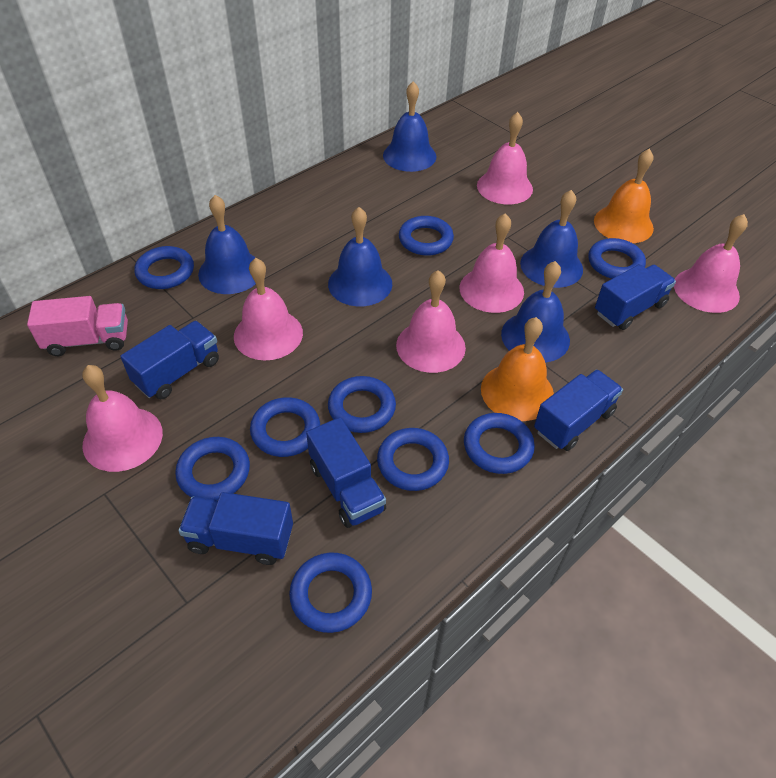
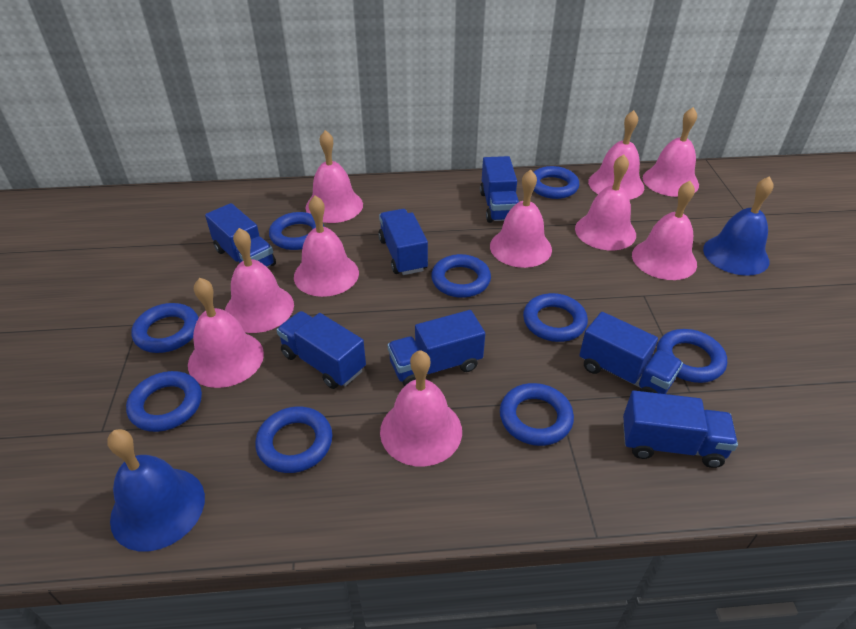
blue bell: [198,195,256,294] [328,207,392,306] [383,81,437,172] [501,261,570,363] [520,190,583,288] = 5 -> [107,429,205,551] [703,176,773,276] = 2
blue truck: [120,321,219,399] [179,492,293,565] [306,417,386,528] [534,369,623,451] [595,264,676,330] = 5 -> [205,203,276,267] [277,311,366,389] [378,209,428,275] [387,310,485,386] [480,156,519,223] [579,312,683,394] [623,391,738,468] = 7
orange bell: [481,317,554,421] [594,149,654,243] = 2 -> none = 0
pink bell: [82,365,163,472] [234,258,303,361] [396,270,466,373] [459,213,524,313] [477,112,533,204] [674,214,748,313] = 6 -> [188,278,264,388] [225,228,294,333] [294,195,359,297] [306,130,363,223] [380,350,462,467] [490,170,552,268] [575,154,636,250] [588,110,644,200] [632,181,697,280] [643,107,699,197] = 10
pink truck: [27,296,128,356] = 1 -> none = 0

